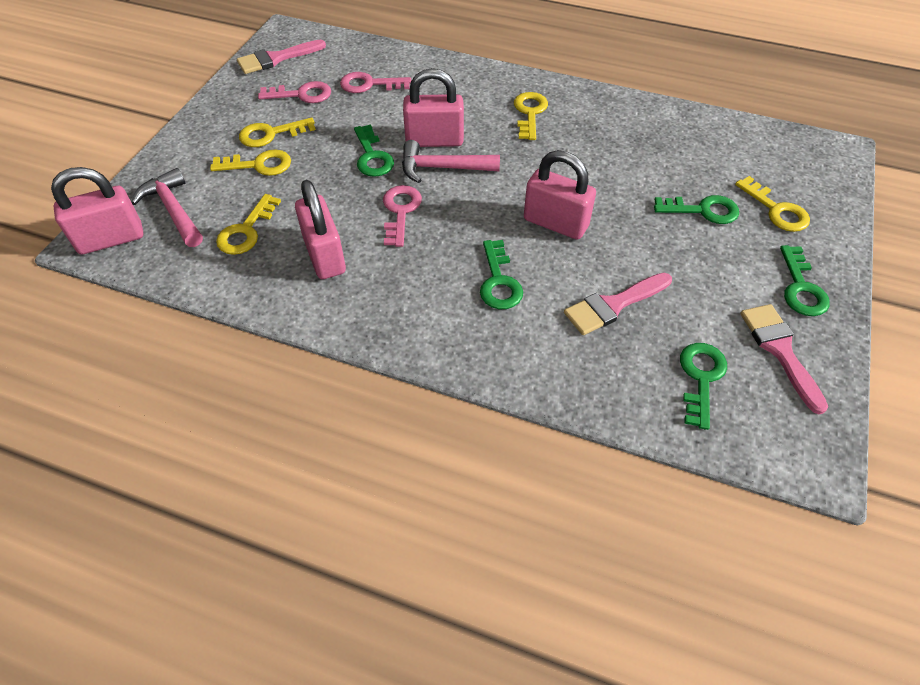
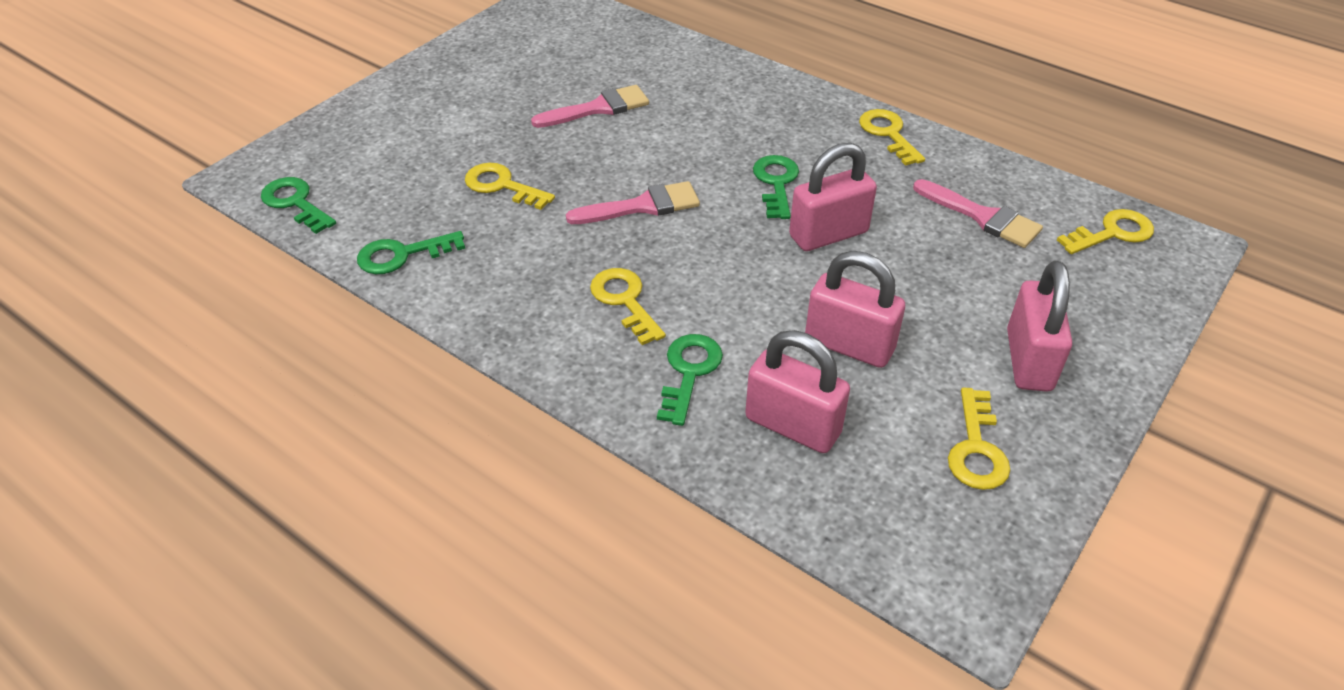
green key: [354,124,394,177] [480,240,523,309] [654,195,739,224] [680,343,727,430] [780,245,830,316] = 5 -> [261,177,336,234] [357,231,465,274] [657,334,723,426] [753,155,799,219] = 4
pink hammer: [131,168,203,247] [402,140,500,183] = 2 -> none = 0
pink key: [258,81,331,103] [340,72,411,93] [383,185,422,247] = 3 -> none = 0

